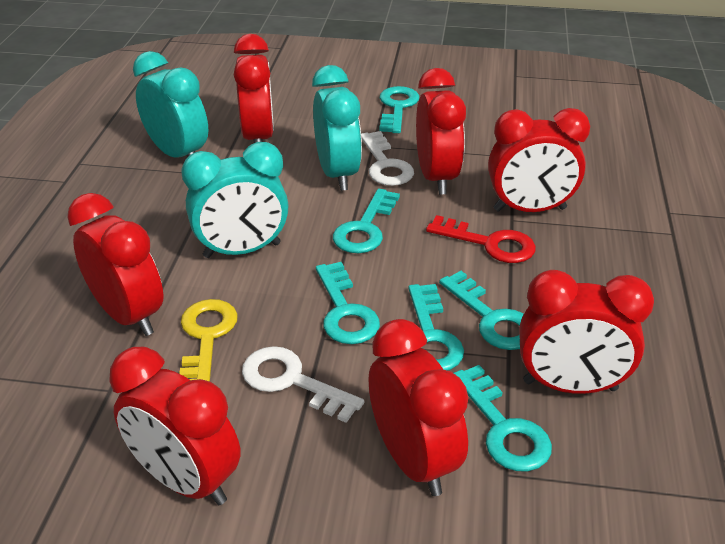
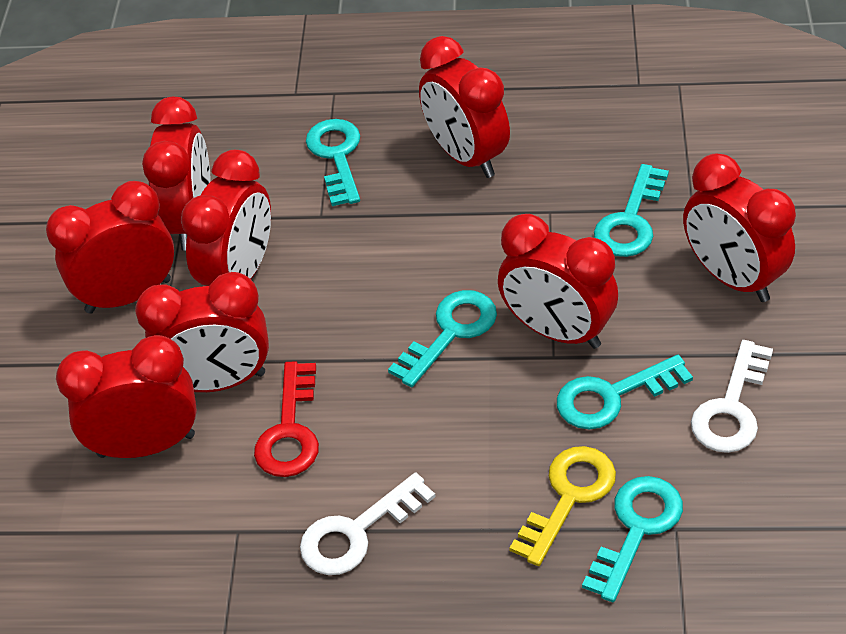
red clock: [67,193,163,336] [109,347,241,505] [234,34,274,143] [368,319,468,496] [416,68,466,195] [488,108,590,212] [519,270,654,394] = 7 -> [46,181,174,314] [56,335,197,458] [135,272,269,392] [142,97,211,251] [181,150,271,286] [419,36,510,178] [498,214,618,349] [683,153,796,302] = 8
turquoise clock: [133,51,208,157] [181,142,289,258] [312,65,362,191] = 3 -> none = 0
turquoise key: [316,262,380,344] [333,189,400,253] [379,86,419,133] [408,284,464,371] [439,271,524,350] [454,365,552,471] = 6 -> [306,119,360,206] [388,290,497,387] [557,355,693,430] [582,476,683,602] [594,164,669,257] = 5

